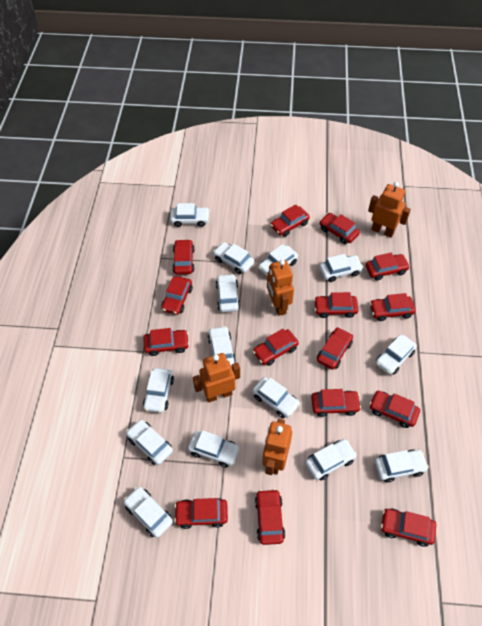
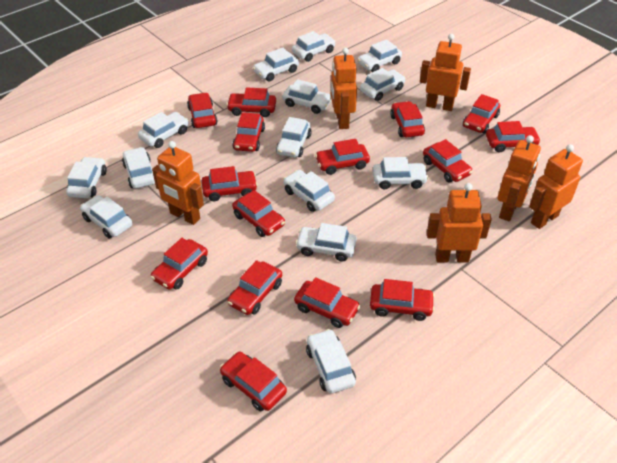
orange robot: [193,353,240,403] [262,419,292,475] [267,260,294,316] [368,182,411,238] = 4 -> [152,141,204,225] [331,48,357,129] [420,34,471,111] [427,183,492,262] [498,135,541,221] [529,144,583,229] = 6

